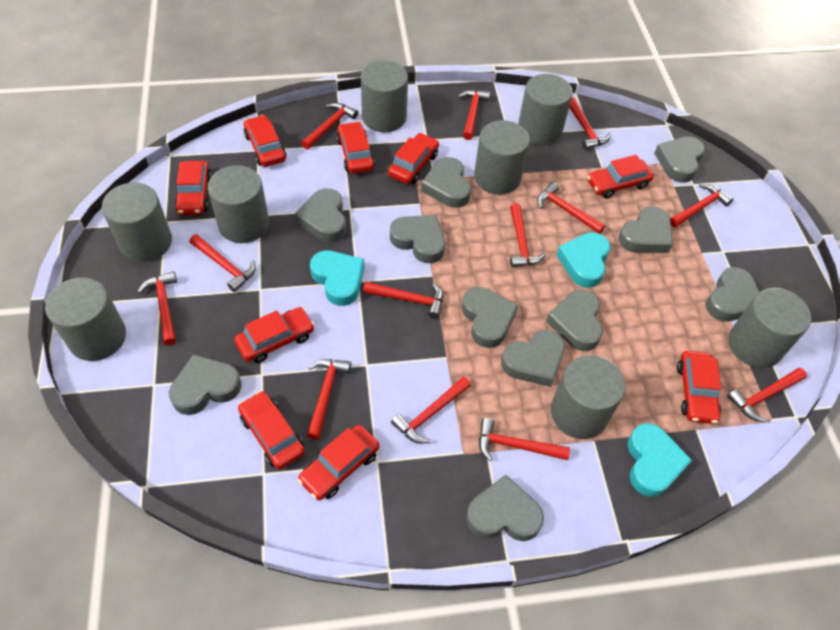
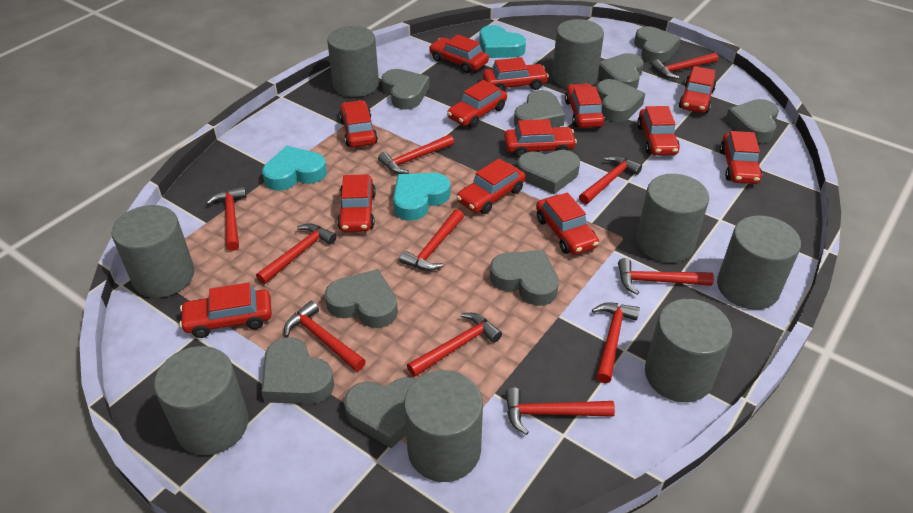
red car: [174,161,212,215] [234,307,315,363] [238,391,305,469] [244,115,286,167] [298,425,380,500] [337,121,375,174] [388,133,439,184] [587,155,654,198] [677,351,721,424] = 9 -> [179,283,272,338] [337,174,376,232] [339,100,378,147] [429,34,489,73] [447,80,507,128] [457,159,526,214] [483,57,549,91] [504,119,577,158] [536,193,599,255] [565,83,605,128] [637,106,680,155] [679,66,716,113] [720,131,762,184] = 13
red hammer: [137,271,177,345] [190,234,256,292] [301,102,358,149] [307,359,351,440] [363,282,443,319] [391,376,471,444] [458,90,490,140] [479,418,570,461] [510,203,546,267] [537,182,605,234] [569,97,611,150] [670,184,733,228] [727,368,807,422] = 13 -> [206,186,247,251] [256,223,337,284] [284,301,366,371] [378,134,454,174] [399,209,464,271] [407,313,502,377] [505,387,615,435] [579,156,642,204] [592,302,640,383] [618,258,714,295] [651,53,718,79] = 11

